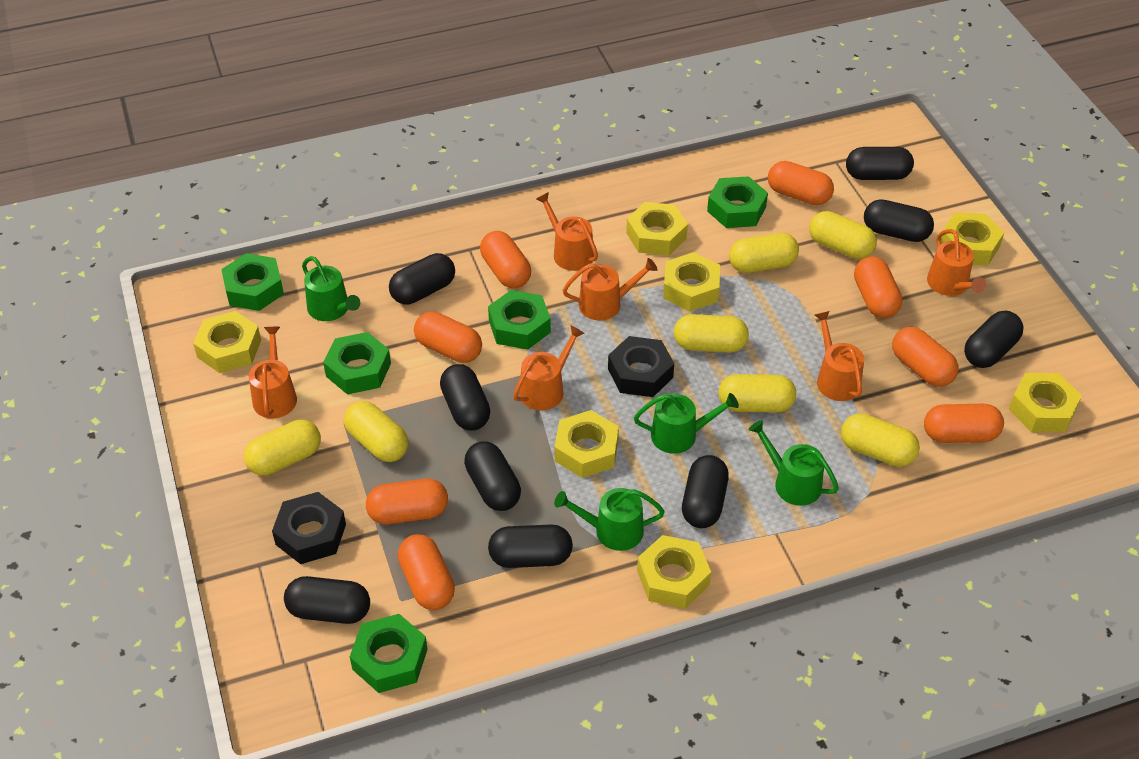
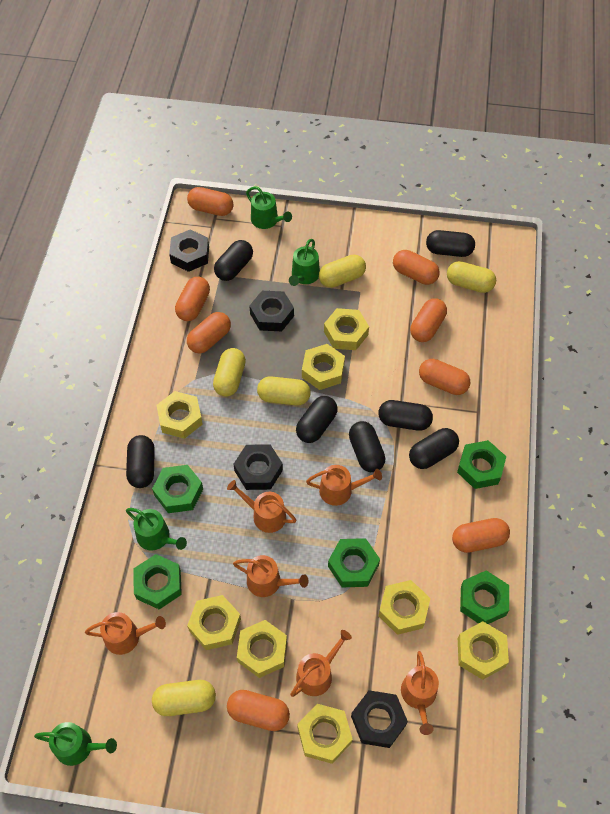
black capsule: [284,576,370,624] [389,253,455,305] [440,364,490,430] [464,442,521,511] [488,525,573,568] [682,455,729,528] [846,147,914,180] [864,199,934,242] [964,311,1024,368] = 9 -> [126,435,155,488] [214,240,253,281] [296,396,338,443] [349,421,385,472] [378,400,433,431] [409,428,459,469] [426,230,475,257] = 7
black nut: [272,492,346,564] [608,336,674,397] = 2 -> [169,229,209,272] [233,444,283,490] [249,291,294,331] [351,690,408,748] = 4
yellow capsule: [244,420,321,476] [344,401,409,462] [674,314,749,353] [718,374,796,413] [729,233,799,273] [809,211,877,259] [841,413,920,467] = 7 -> [152,680,216,716] [213,348,246,397] [257,376,311,406] [319,255,366,288] [447,261,496,293] = 5
yellow nut: [193,311,261,373] [555,410,619,478] [626,202,688,256] [637,535,711,608] [663,252,720,311] [941,213,1004,265] [1009,373,1082,432] = 7 -> [157,391,203,439] [187,595,241,650] [237,620,287,678] [297,704,353,764] [302,344,345,390] [324,308,369,350] [378,580,430,635] [458,621,509,680] = 8

